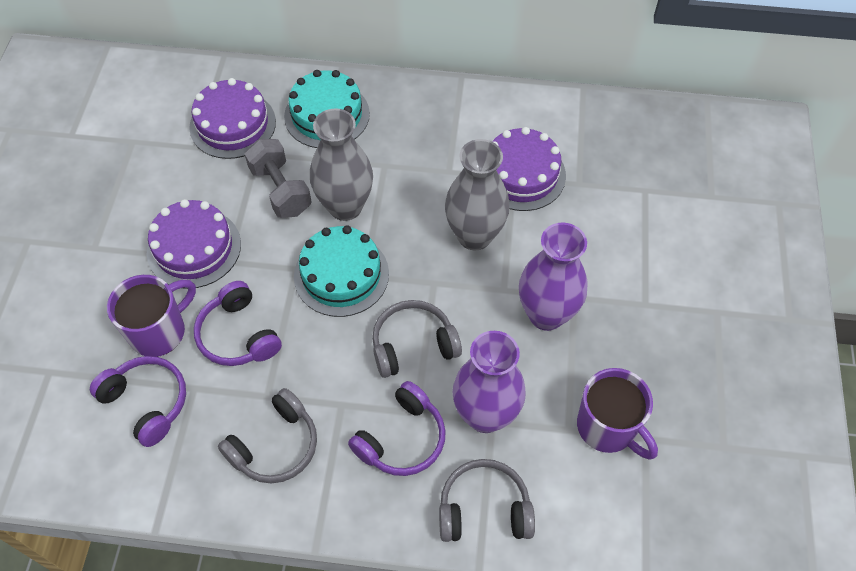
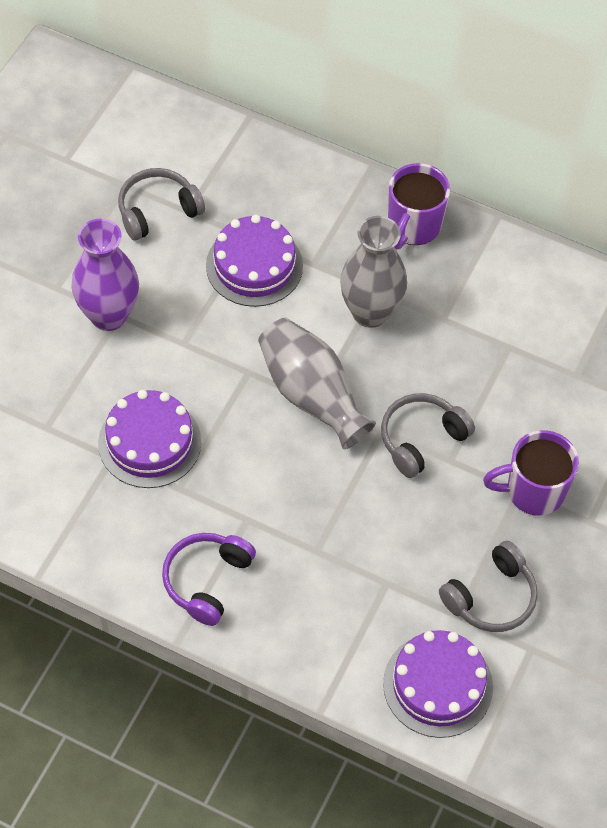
grey dumbbell: [244,139,312,218] = 1 -> none = 0
purple headphones: [90,356,186,447] [194,281,282,366] [348,381,446,476] = 3 -> [162,533,256,626] = 1
purple vase: [452,331,526,433] [519,222,588,331] = 2 -> [71,219,139,331] = 1
turquoise cake: [284,70,370,148] [294,226,389,317] = 2 -> none = 0

